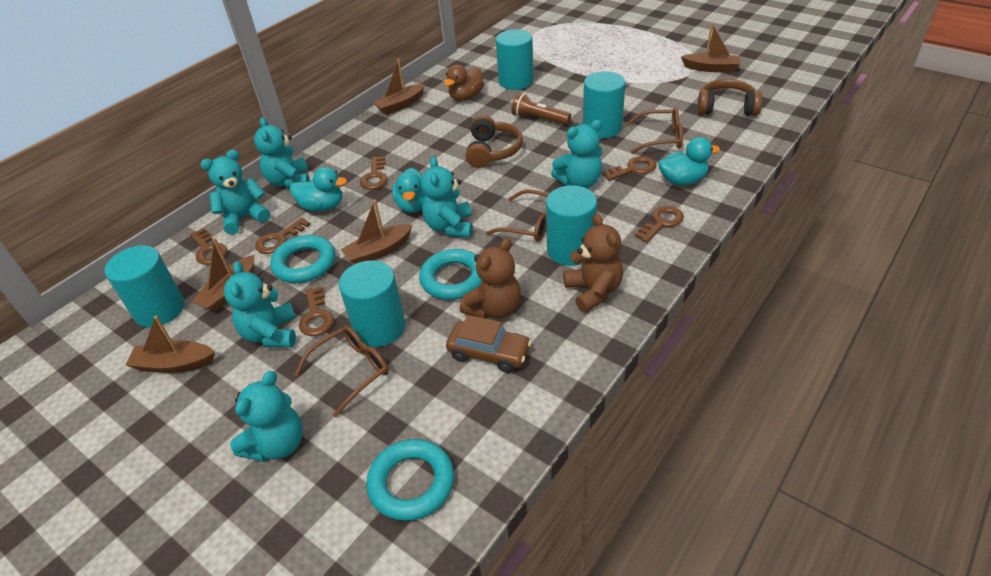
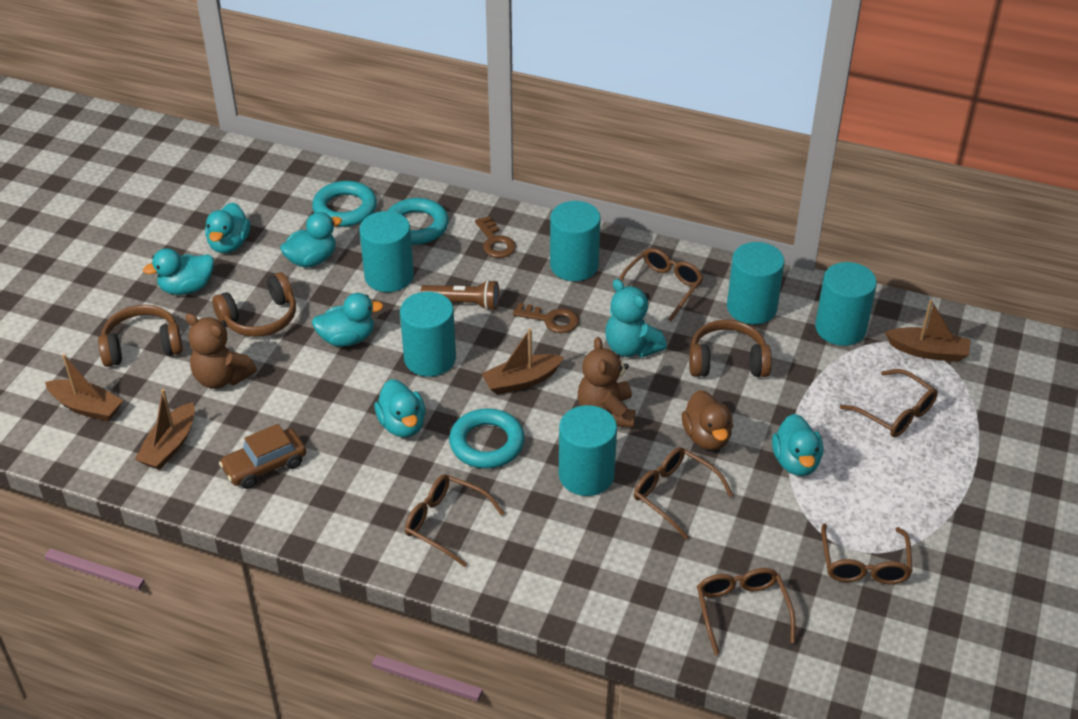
brown boat: [126,316,215,373] [191,238,254,312] [340,199,412,264] [372,59,425,115] [681,23,741,72] = 5 -> [45,354,123,421] [134,389,195,470] [481,328,564,395] [885,300,970,362] = 4
brown glasses: [294,325,389,418] [486,189,550,242] [626,108,683,154] = 3 -> [405,474,505,567] [614,248,703,321] [634,447,733,539] [697,568,796,655] [821,523,913,584] [840,369,938,437] = 6
brown headphones: [466,115,523,168] [697,79,762,116] = 2 -> [98,305,183,367] [212,272,296,337] [689,319,772,377] = 3
brown key: [190,228,227,265] [255,217,310,254] [299,286,334,336] [360,156,388,190] [602,156,656,181] [635,206,684,242] = 6 -> [475,216,516,258] [513,303,579,333] = 2
turquoise cylinder: [105,246,184,327] [339,260,405,347] [496,29,534,90] [546,185,597,266] [583,71,625,138] = 5 -> [359,211,414,292] [400,292,456,377] [550,201,601,281] [559,405,617,496] [727,242,785,325] [815,262,877,346] = 6
turquoise duck: [290,167,347,211] [392,168,426,213] [658,137,720,186] = 3 -> [143,248,214,295] [205,203,250,253] [280,212,342,268] [312,293,384,347] [374,379,426,438] [772,414,823,476] = 6
turquoise teddy bear: [200,150,270,235] [224,261,296,347] [230,371,303,462] [254,117,310,189] [421,157,473,238] [551,120,603,188] = 6 -> [605,279,667,357] = 1

